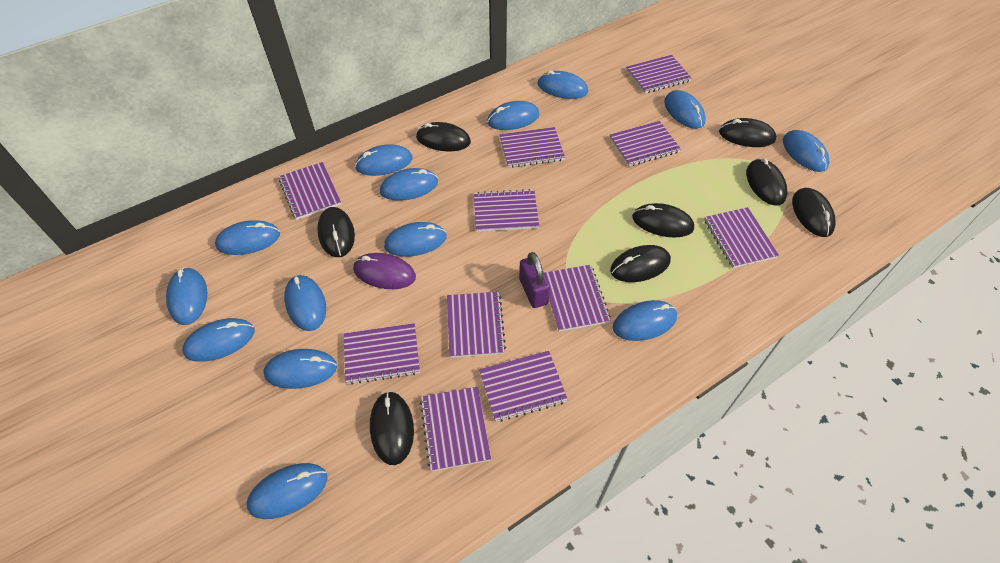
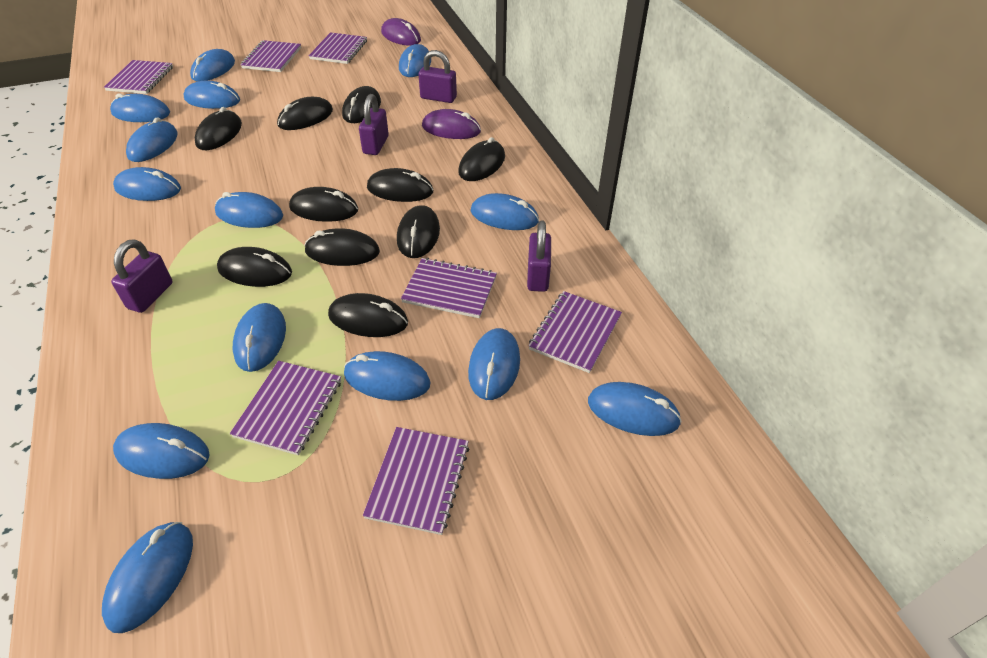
black mouse: [317,207,355,257] [370,391,414,465] [416,122,471,151] [610,245,671,282] [632,203,694,237] [719,118,776,147] [746,158,787,205] [792,188,836,237] = 8 -> [195,107,242,150] [217,247,292,287] [277,97,333,130] [289,187,358,222] [304,228,380,266] [328,293,408,337] [342,86,381,123] [367,168,433,202] [397,205,440,258] [458,137,505,181] = 10
purple mouse: [353,253,416,289] = 1 -> [381,18,421,46] [422,109,481,139] = 2
purple notebook: [279,162,341,220] [344,323,420,385] [420,387,491,471] [447,292,506,358] [474,189,539,232] [479,351,568,422] [499,127,565,168] [544,265,611,332] [609,121,681,166] [626,55,692,93] [704,207,779,268] = 11 -> [104,60,173,94] [230,361,341,455] [240,40,301,72] [309,32,367,64] [363,427,469,535] [401,258,497,318] [528,291,622,373] = 7
purple padlock: [519,252,550,308] = 1 -> [111,239,173,313] [359,94,389,155] [418,50,457,103] [527,220,551,292] = 4

